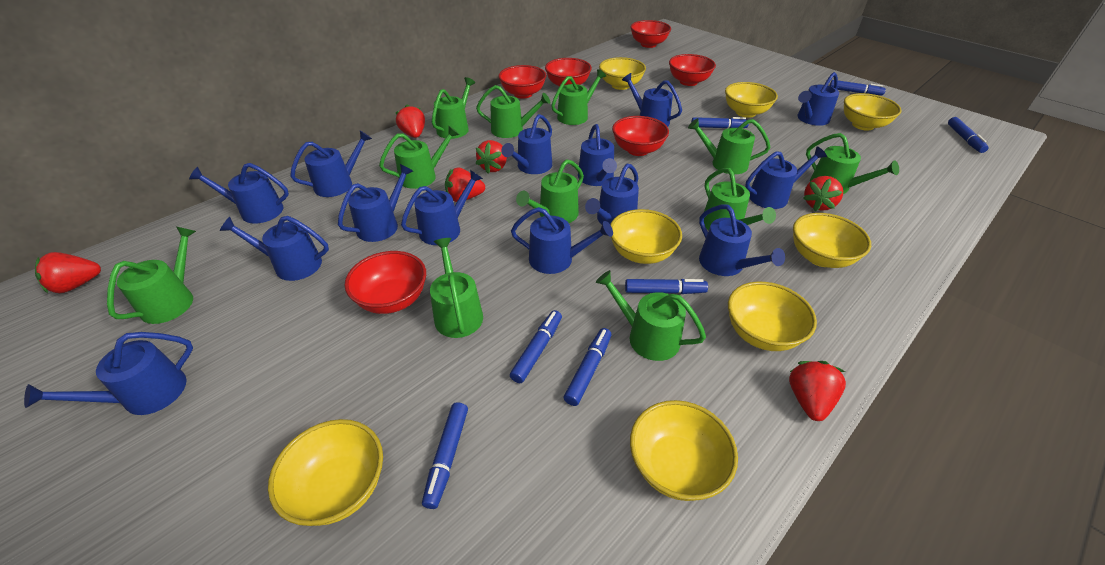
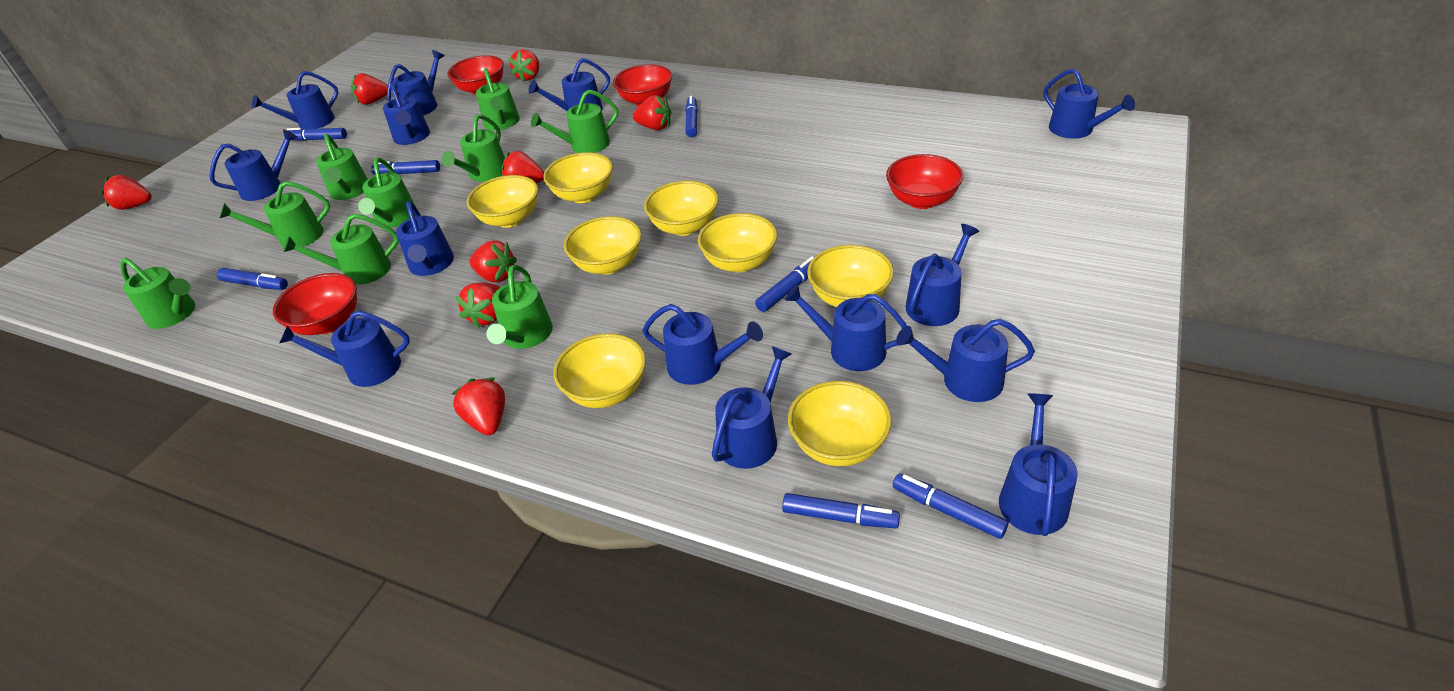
green watering can: [107,227,196,324] [379,126,459,189] [430,238,483,338] [432,77,475,139] [476,85,550,138] [516,159,584,223] [551,69,606,125] [596,270,706,361] [688,118,770,174] [704,168,776,230] [806,133,899,194] = 11 -> [120,258,195,329] [220,181,330,247] [284,213,399,285] [316,134,368,200] [358,158,416,228] [442,114,505,182] [476,68,520,130] [486,265,553,349] [531,90,618,153] = 9
red bowl: [344,251,426,314] [498,65,546,99] [545,58,592,87] [612,116,669,156] [630,20,671,48] [669,54,716,86] = 6 -> [273,273,357,335] [447,55,504,95] [613,64,672,106] [886,154,963,209] = 4
red strawberry: [35,252,101,293] [395,105,425,138] [445,167,485,202] [476,140,507,174] [789,361,846,421] [803,176,843,211] = 6 -> [101,175,152,210] [351,73,388,105] [452,378,505,435] [456,283,500,328] [469,240,517,283] [502,151,544,183] [508,49,539,82] [633,95,671,130] = 8

